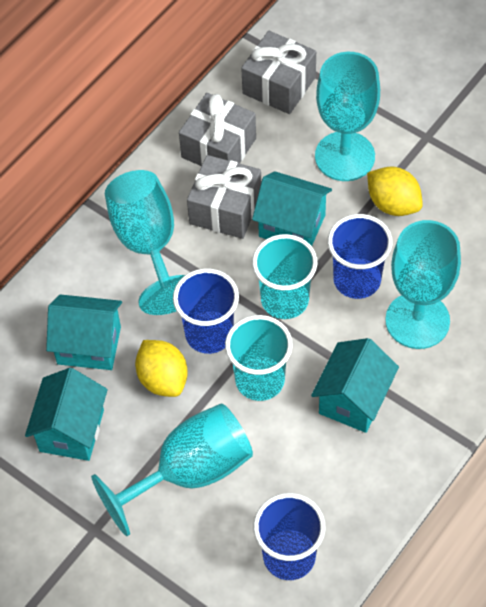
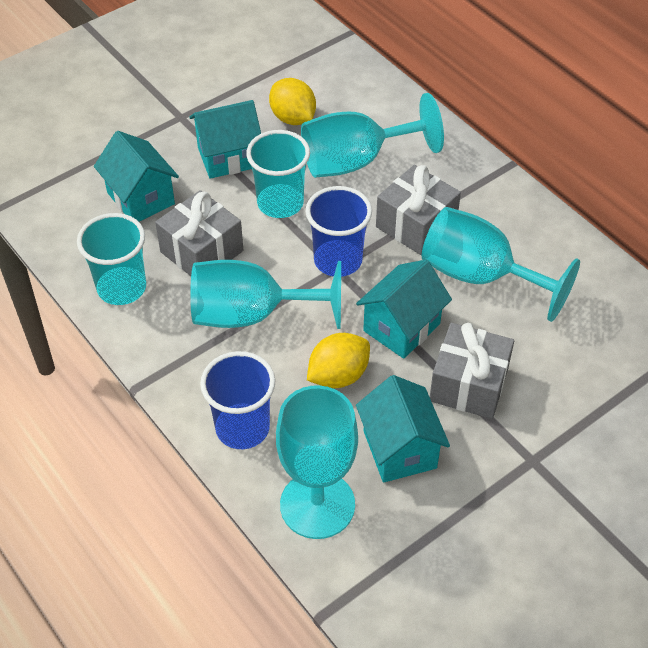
blue cup: [173,268,239,354] [253,493,326,580] [328,214,393,299] = 3 -> [200,351,275,449] [305,186,372,277] = 2

